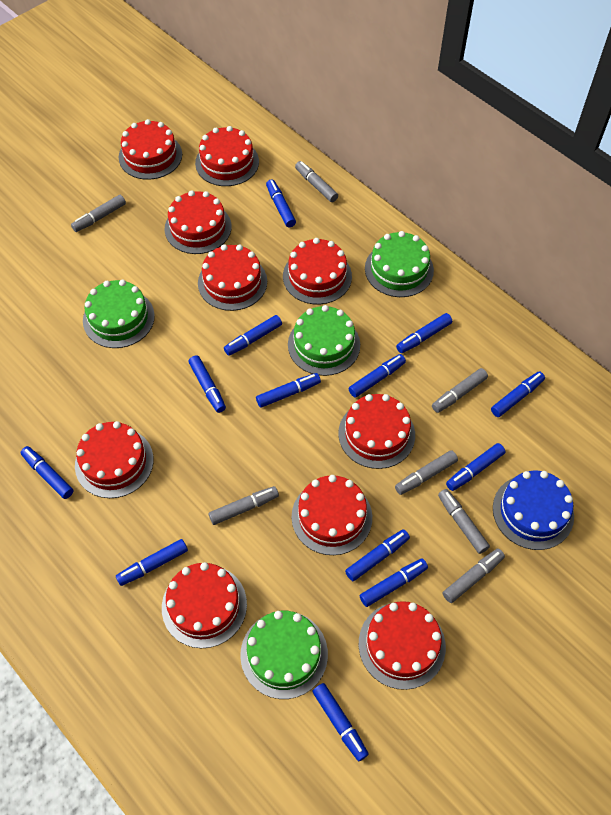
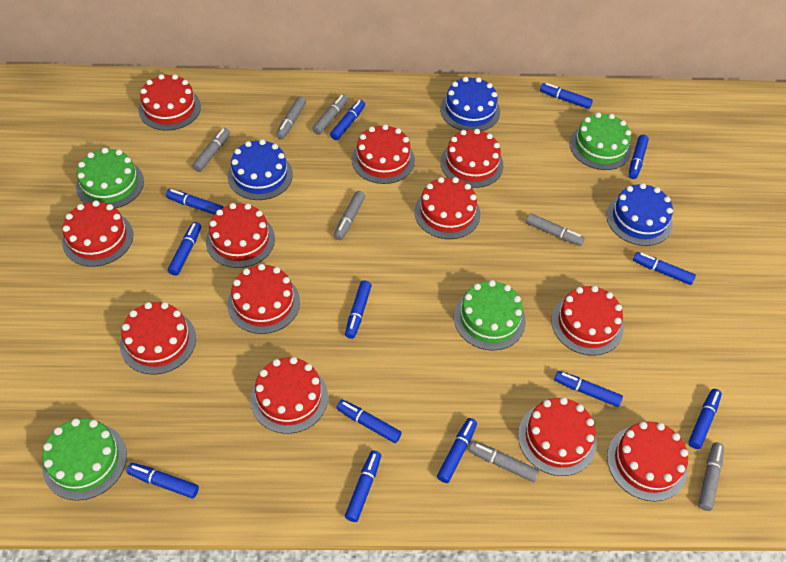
blue cake: [493,471,574,550] = 1 -> [228,139,293,200] [440,77,500,131] [606,183,673,246] = 3
red cake: [75,421,154,498] [119,119,182,180] [162,562,247,648] [165,190,232,254] [195,126,259,186] [198,244,267,311] [283,238,352,304] [292,475,372,555] [338,394,415,469] [359,601,446,690] = 10 -> [62,201,133,267] [120,302,196,374] [138,74,201,131] [206,203,275,268] [228,264,300,334] [250,357,328,434] [352,124,415,184] [414,177,480,239] [440,129,504,188] [518,397,597,476] [551,286,624,356] [607,422,688,502] = 12

